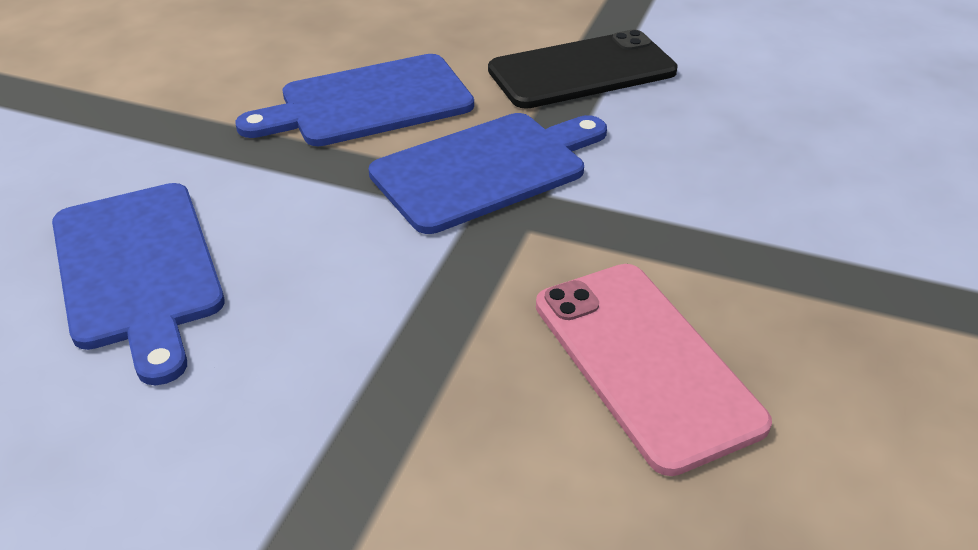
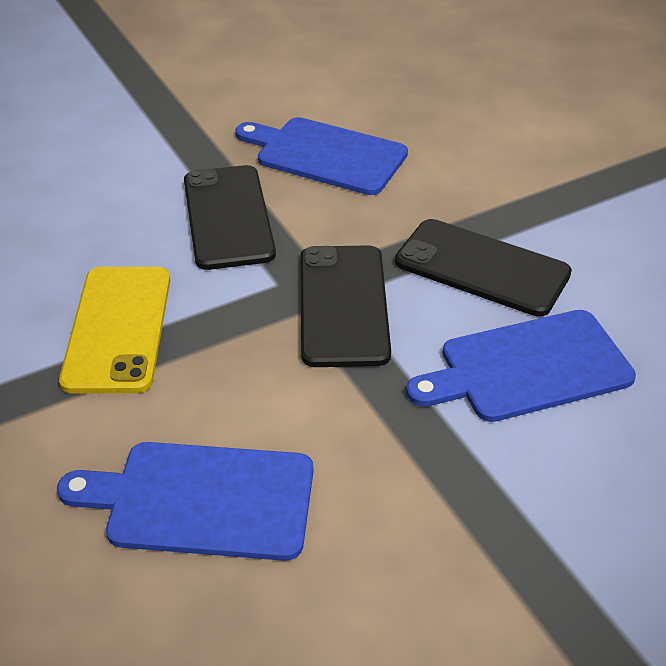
black phone: [488,30,678,109] = 1 -> [184,165,276,270] [300,245,391,367] [395,219,572,317] = 3
pink phone: [536,264,772,476] = 1 -> none = 0
yellow phone: none = 0 -> [59,267,170,393] = 1

